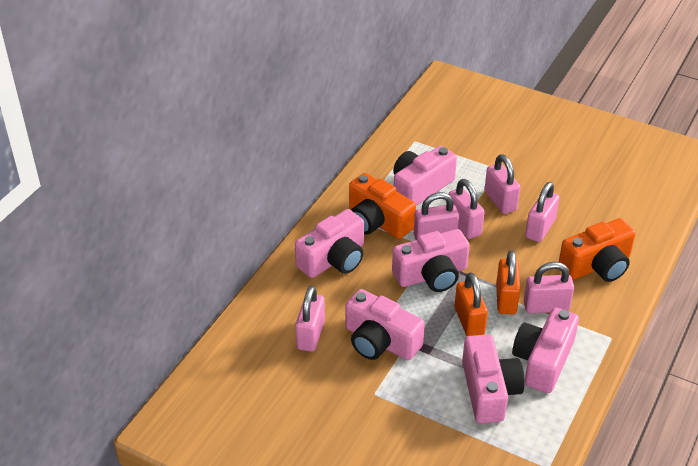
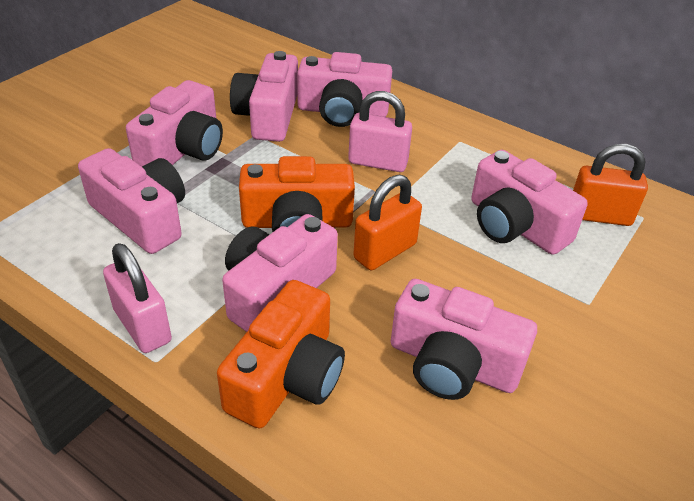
pink camera: [295,209,364,278] [346,289,425,360] [392,229,470,292] [393,146,457,206] [462,334,525,423] [512,307,579,393] = 6 -> [78,148,185,254] [126,80,223,167] [222,214,338,332] [230,51,298,142] [297,52,392,127] [391,279,537,400] [471,150,588,255] = 7
pink padlock: [295,286,325,352] [414,192,459,240] [449,179,485,239] [485,154,520,214] [523,262,574,313] [525,182,560,242] = 6 -> [103,243,172,353] [348,91,412,172] = 2

